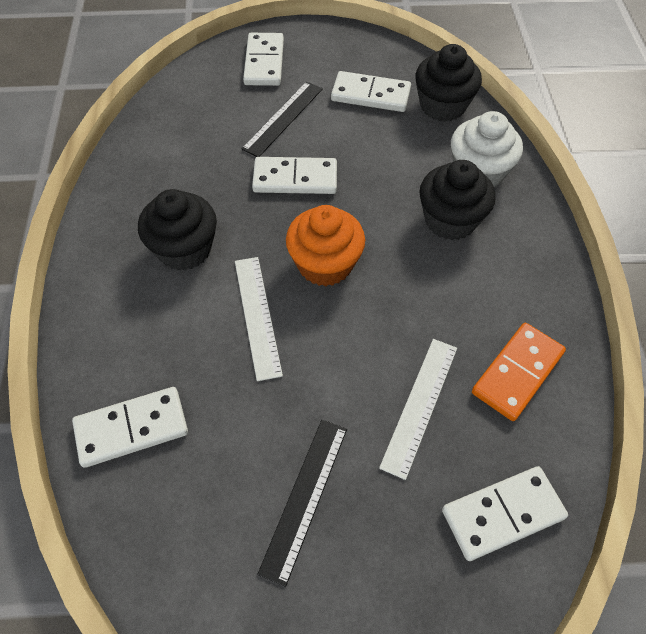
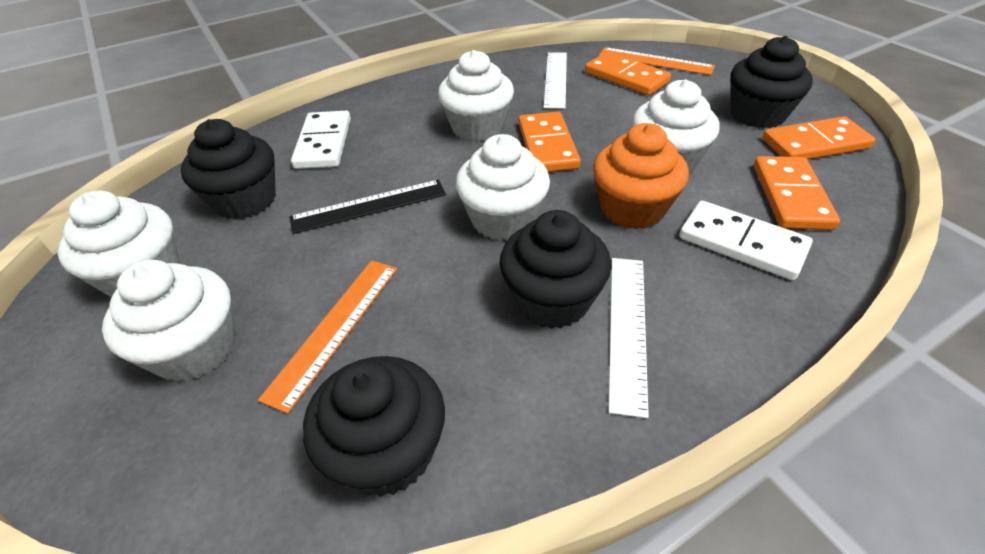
black cupcake: [138,189,217,271] [415,44,482,122] [419,160,496,240] = 3 -> [181,119,276,220] [303,356,445,497] [500,210,611,329] [730,36,813,129] = 4
black ruler: [241,81,323,157] [257,420,347,587] = 2 -> [289,180,446,234] = 1
orange domino: [472,323,566,421] = 1 -> [519,112,581,172] [585,52,671,95] [754,156,840,230] [763,116,875,159] = 4
orange ruler: none = 0 -> [258,260,397,414] [599,47,715,75] = 2
white cupcake: [451,111,523,187] = 1 -> [57,190,180,297] [102,260,235,382] [438,50,514,142] [456,134,550,240] [632,79,720,174] = 5
white domino: [72,387,188,468] [243,33,284,86] [252,157,337,194] [331,71,411,112] [442,466,568,561] = 5 -> [291,111,351,169] [679,201,813,280] = 2

